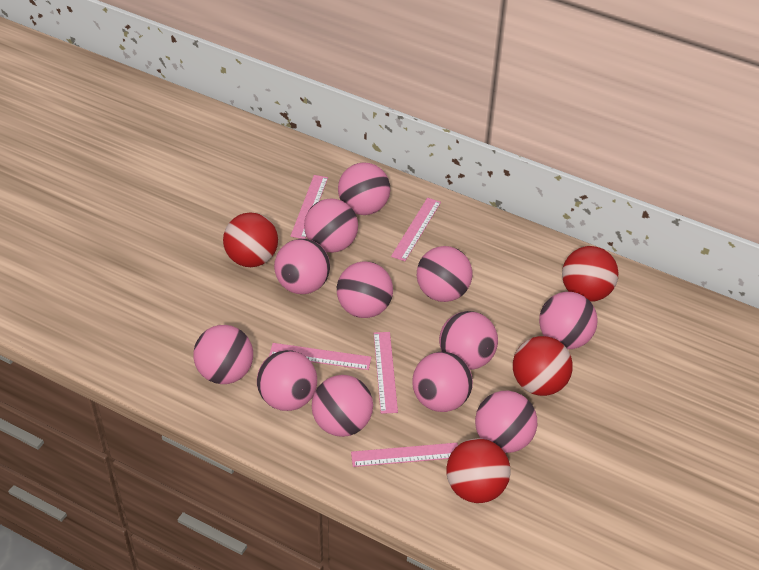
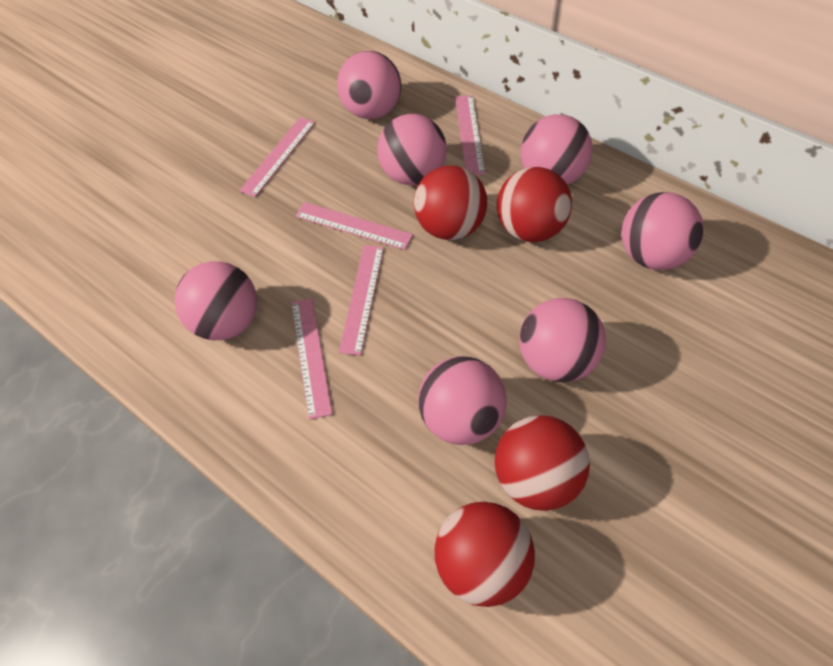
pink ball: [193,325,253,384] [257,350,317,411] [274,239,330,294] [304,198,358,253] [312,375,373,437] [337,261,393,318] [338,162,390,215] [412,352,473,412] [417,246,472,302] [439,311,498,370] [475,391,537,453] [539,292,598,349] = 12 -> [175,261,257,340] [337,51,401,119] [377,114,447,185] [418,356,507,445] [519,298,606,382] [521,114,593,185] [622,192,704,270] = 7

